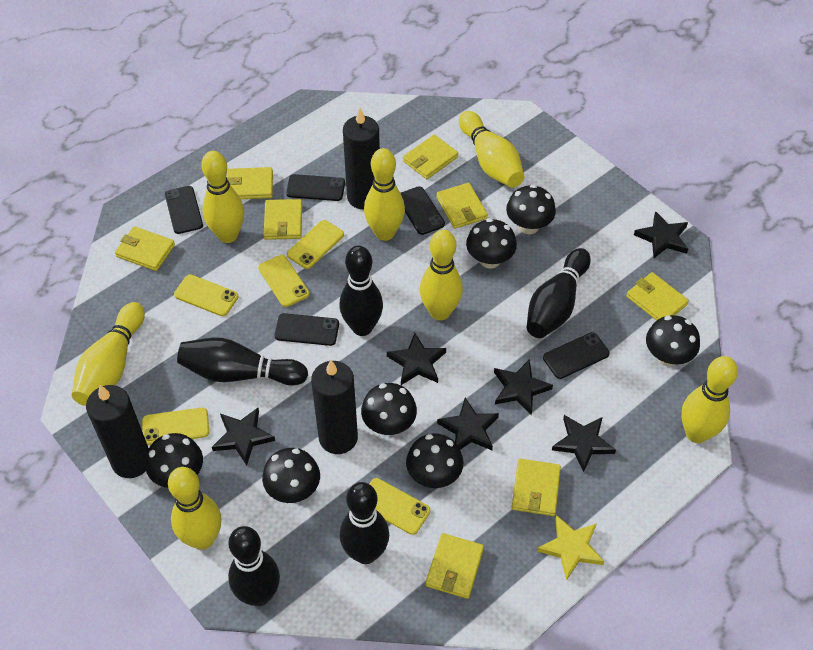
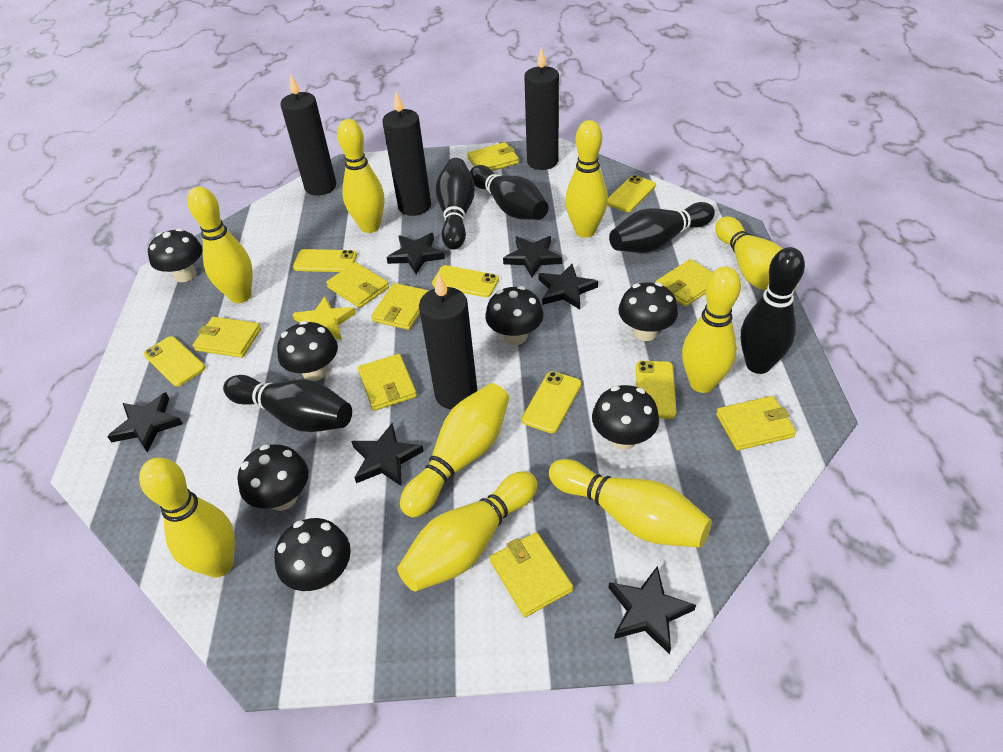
black candle: [86,385,149,478] [311,360,358,454] [343,108,380,209] = 3 -> [281,74,336,196] [382,91,431,216] [419,273,478,410] [524,47,559,170] = 4
black phone: [165,186,203,234] [275,313,339,346] [286,174,345,201] [401,186,445,235] [543,332,610,379] = 5 -> none = 0
yellow bowling pin: [72,302,145,406] [168,467,221,550] [201,151,244,243] [364,148,405,241] [420,230,463,320] [459,111,524,188] [681,356,738,443] = 7 -> [139,457,235,578] [188,187,253,303] [337,119,384,233] [397,471,537,592] [400,383,509,517] [548,459,712,548] [565,120,608,238] [682,267,741,393] [715,217,797,291] = 9
yellow phone: [142,408,209,445] [174,274,238,316] [258,255,310,307] [287,220,344,269] [369,478,430,535] = 5 -> [144,336,205,386] [293,249,357,272] [432,265,499,297] [522,371,581,433] [607,175,656,212] [636,361,676,419] = 6

